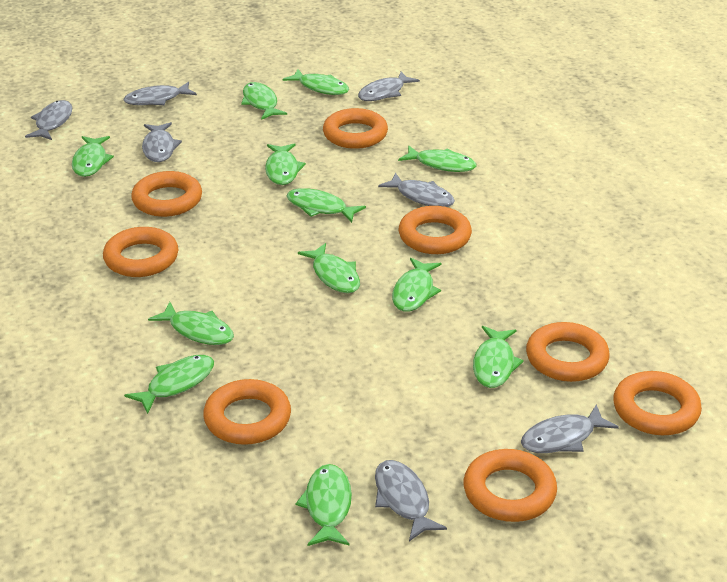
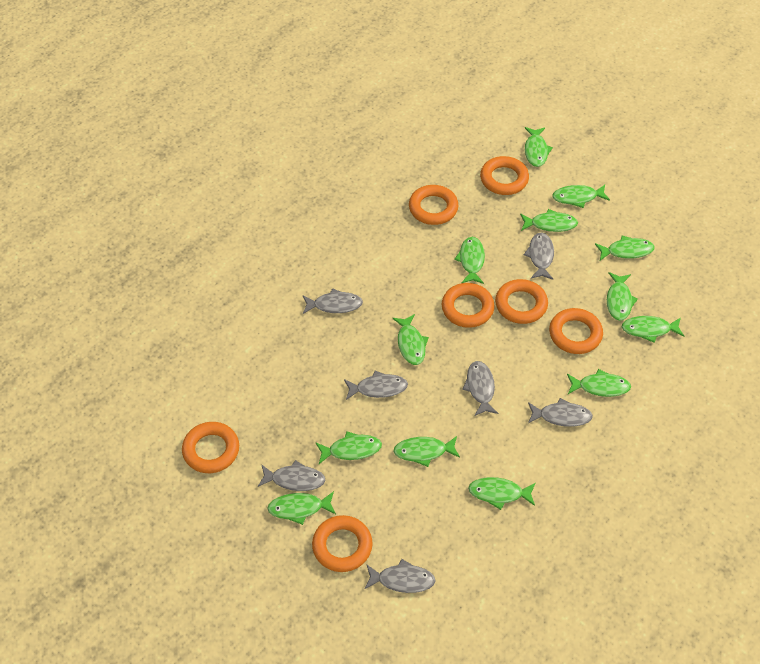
green fish: [72,136,114,177] [124,355,214,414] [148,302,234,345] [241,82,287,120] [265,143,306,185] [283,69,349,95] [287,188,366,223] [295,464,352,546] [298,243,360,293] [392,258,442,312] [398,145,476,172] [473,326,524,388] = 12 -> [267,491,336,525] [315,431,382,464] [392,314,429,365] [393,436,460,467] [454,237,485,284] [468,477,536,510] [520,209,578,232] [525,127,553,167] [552,185,610,208] [567,369,631,397] [595,236,655,261] [607,272,638,321] [622,316,684,343] = 13
orange ring: [103,227,179,277] [131,171,202,217] [203,379,291,445] [323,108,388,149] [399,206,472,254] [464,449,557,522] [526,322,610,382] [613,371,702,435] = 8 -> [182,422,239,473] [312,515,373,572] [409,185,458,225] [442,283,495,328] [480,156,529,195] [495,279,548,324] [549,308,603,354] = 7

